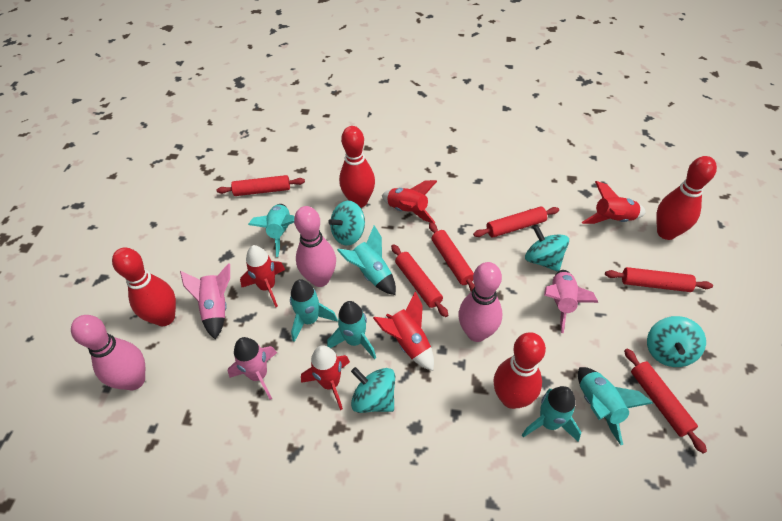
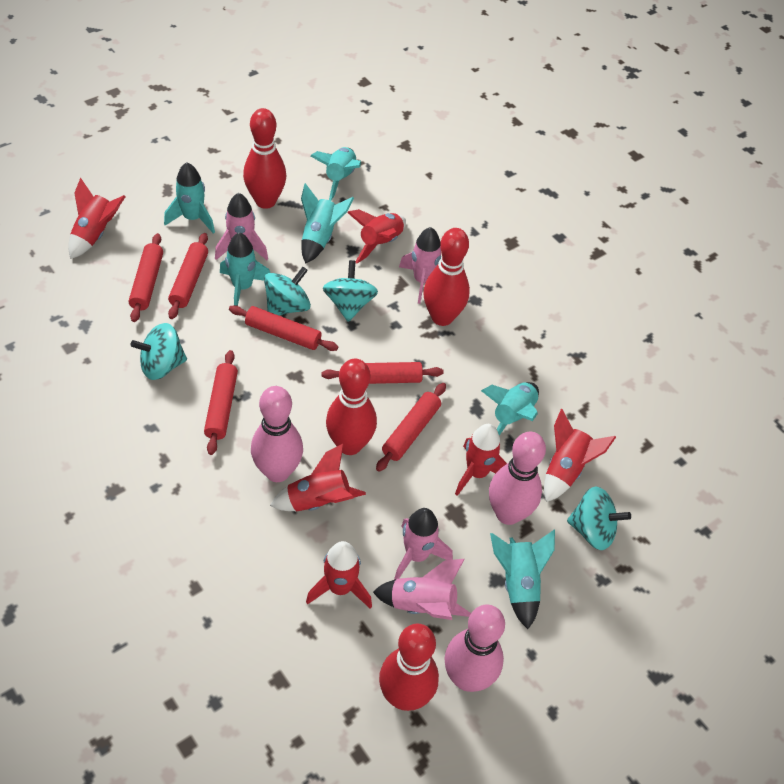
pink rocket: [180,263,230,339] [228,337,277,400] [544,270,598,333] = 3 -> [215,193,268,260] [373,559,471,620] [394,508,453,580] [399,227,442,304] = 4
red rocket: [240,245,285,307] [301,345,350,410] [373,291,434,371] [382,180,437,224] [582,181,646,224] = 5 -> [68,177,126,259] [270,444,366,511] [306,541,372,609] [347,209,406,263] [455,424,507,496] [544,409,616,502] = 6

